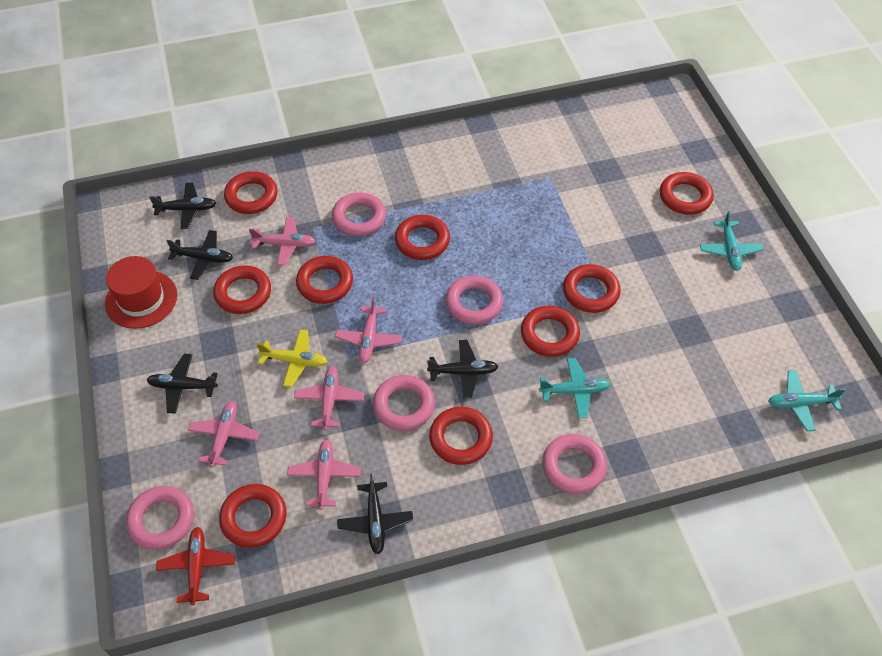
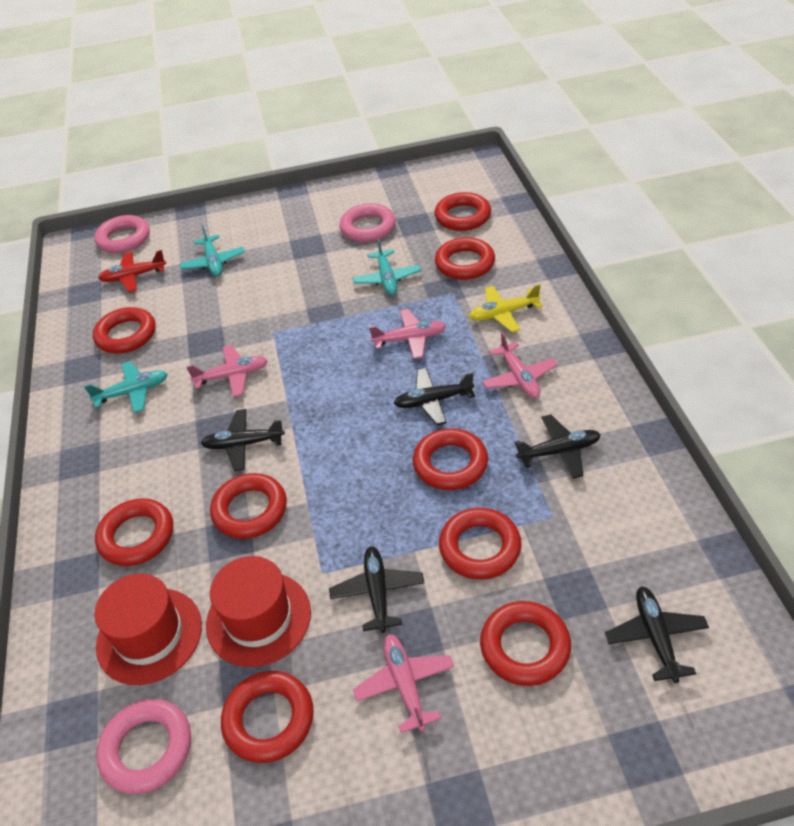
pink plane: [188,401,259,467] [249,217,316,266] [287,439,361,510] [294,366,364,430] [335,297,402,363] = 5 -> [186,345,268,397] [353,634,454,733] [369,309,446,359] [482,332,558,398] = 4
pink ring: [126,486,194,550] [332,192,386,236] [373,375,435,431] [445,275,503,325] [542,434,607,494] = 5 -> [94,215,150,253] [96,699,191,794] [339,203,396,242] = 3
red hat: [105,256,177,329] = 1 -> [94,573,202,685] [206,556,311,667] = 2

